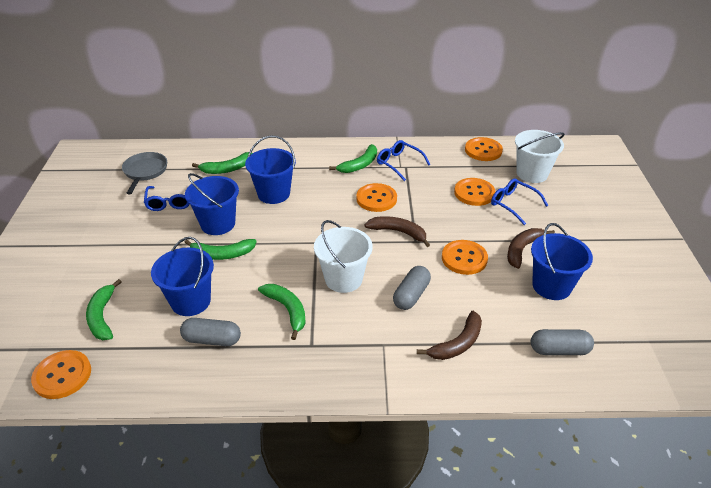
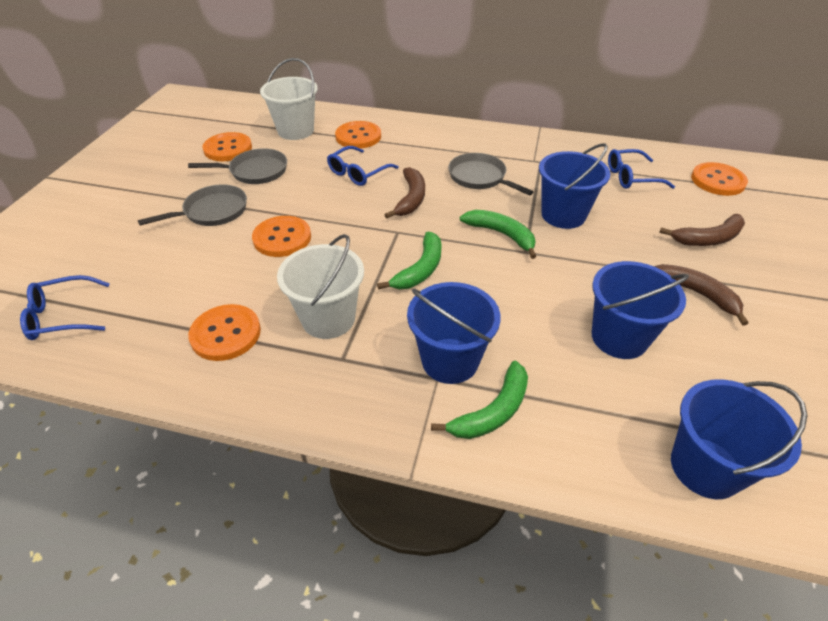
green banana: [86,279,122,340] [184,239,257,260] [192,152,252,174] [258,284,306,340] [329,144,377,173] = 5 -> [377,232,442,289] [431,361,528,439] [460,210,537,259] = 3
grey capsule: [180,318,241,346] [393,266,431,310] [531,329,594,355] = 3 -> none = 0
grey pan: [122,152,167,194] = 1 -> [138,184,247,226] [188,148,287,184] [448,153,534,195] = 3

